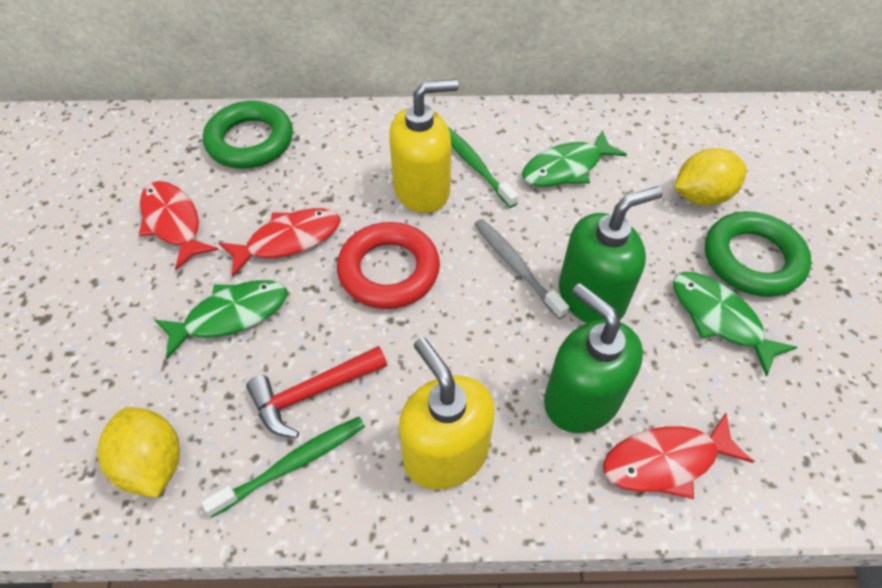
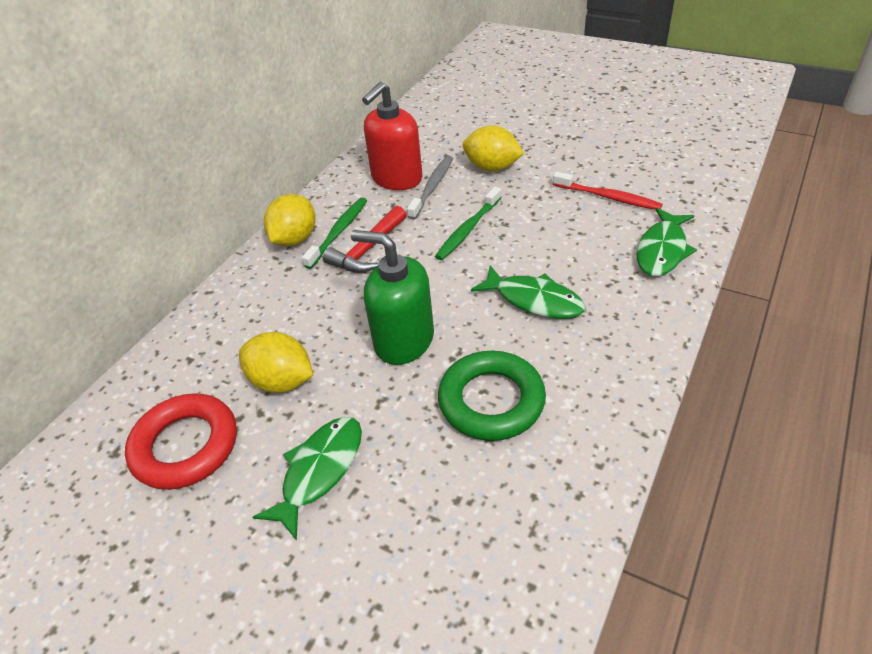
green ring: [203,101,293,168] [705,211,812,297] = 2 -> [438,351,546,441] = 1
green soap dispenser: [544,283,643,433] [559,186,663,323] = 2 -> [351,230,434,365] = 1
red fish: [139,181,219,270] [219,208,340,277] [603,413,754,499] = 3 -> none = 0
red soap dispenser: none = 0 -> [362,82,422,190] = 1
red toothbrush: none = 0 -> [553,172,663,210] = 1
yellow lemon: [97,407,180,498] [674,148,747,206] = 2 -> [239,332,313,393] [264,194,316,246] [463,125,524,172] = 3
yellow soap dispenser: [389,79,459,213] [399,337,495,490] = 2 -> none = 0

